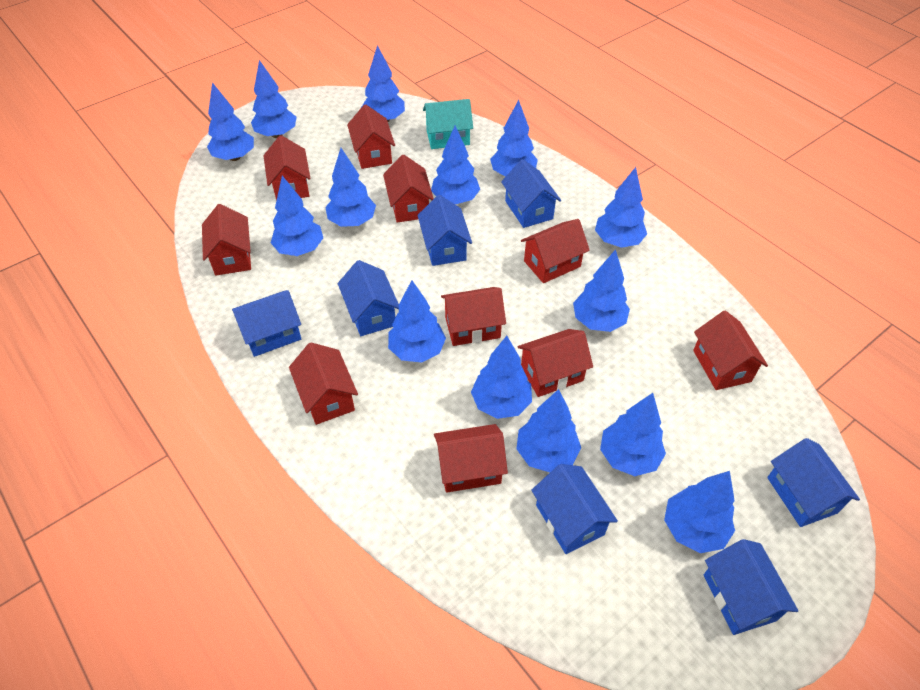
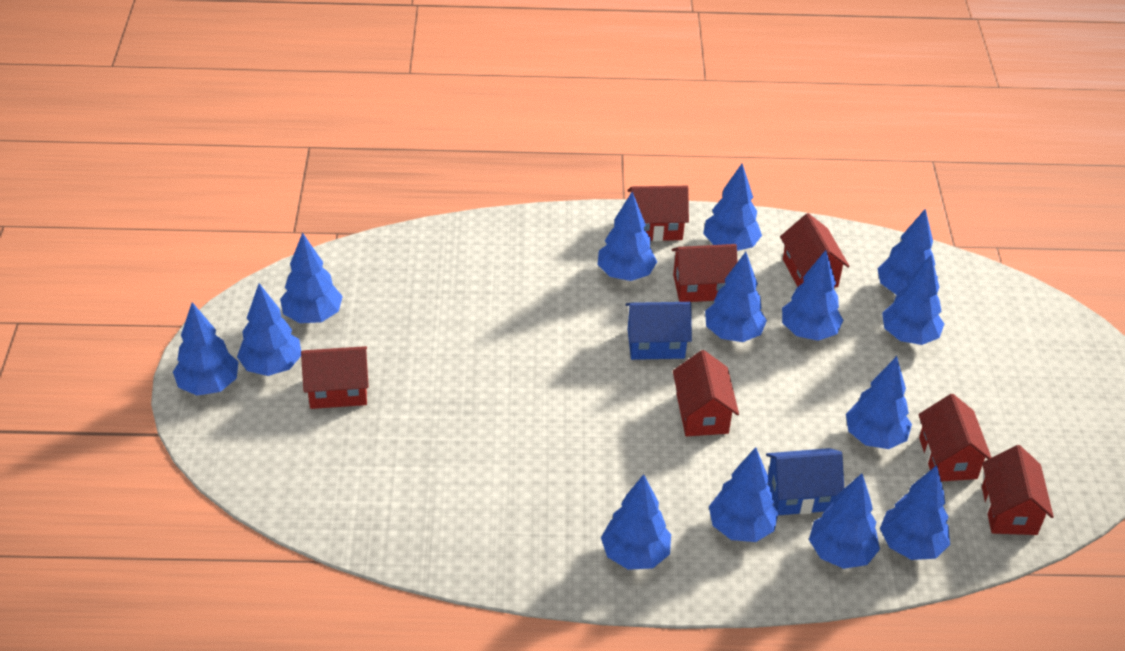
blue house: [232,290,301,357] [338,260,399,336] [418,195,472,266] [501,159,561,228] [531,464,618,554] [704,539,798,635] [767,438,860,527] = 7 -> [626,302,692,360] [766,448,844,515] = 2
red house: [202,204,251,276] [263,135,311,201] [289,342,358,425] [347,104,395,169] [383,154,434,223] [434,424,508,493] [441,287,506,346] [518,329,593,397] [521,219,590,283] [693,310,768,390] = 10 -> [301,346,369,409] [627,186,689,241] [672,244,737,302] [673,350,739,436] [780,213,850,288] [918,394,992,482] [982,445,1054,535] = 7
turquoise house: [423,99,473,149] = 1 -> none = 0

